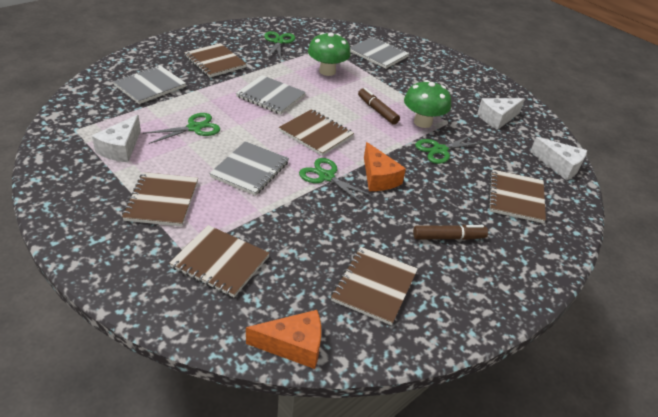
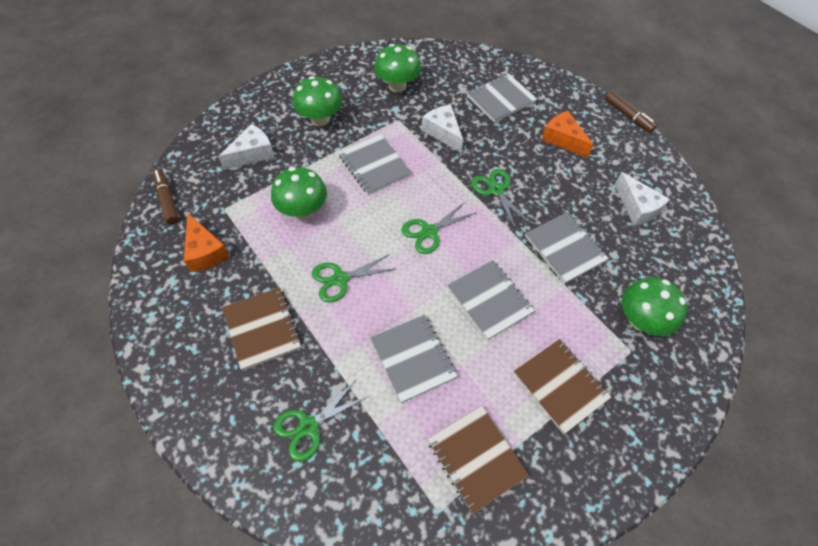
brown notebook: [122,172,198,226] [169,225,270,297] [184,43,246,78] [279,109,354,156] [331,247,418,325] [488,169,546,223] = 6 -> [222,287,302,371] [427,406,529,514] [514,339,611,434] = 3
green mushroom: [308,32,351,76] [404,80,451,128] = 2 -> [271,167,327,219] [293,76,342,126] [374,44,421,92] [622,277,687,336] = 4
grey notebook: [113,65,186,104] [209,141,289,196] [236,75,306,115] [350,37,410,69] = 4 -> [339,134,411,194] [370,315,458,403] [447,260,535,340] [467,73,537,123] [525,212,609,284] = 5

